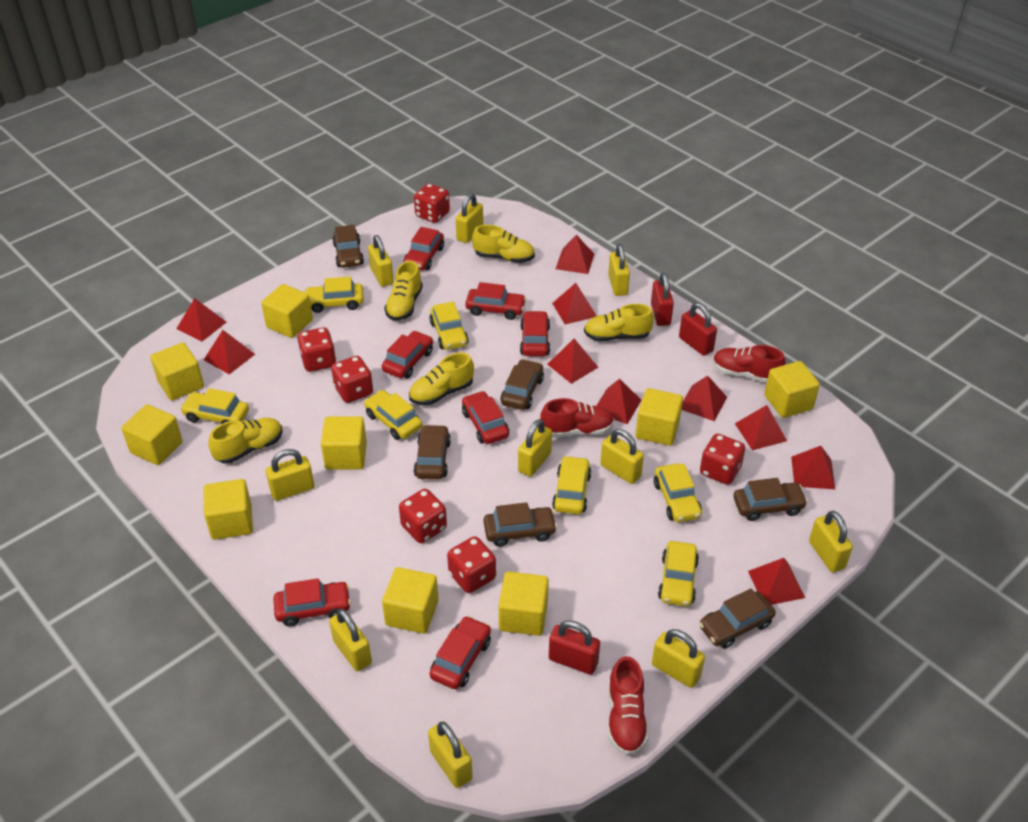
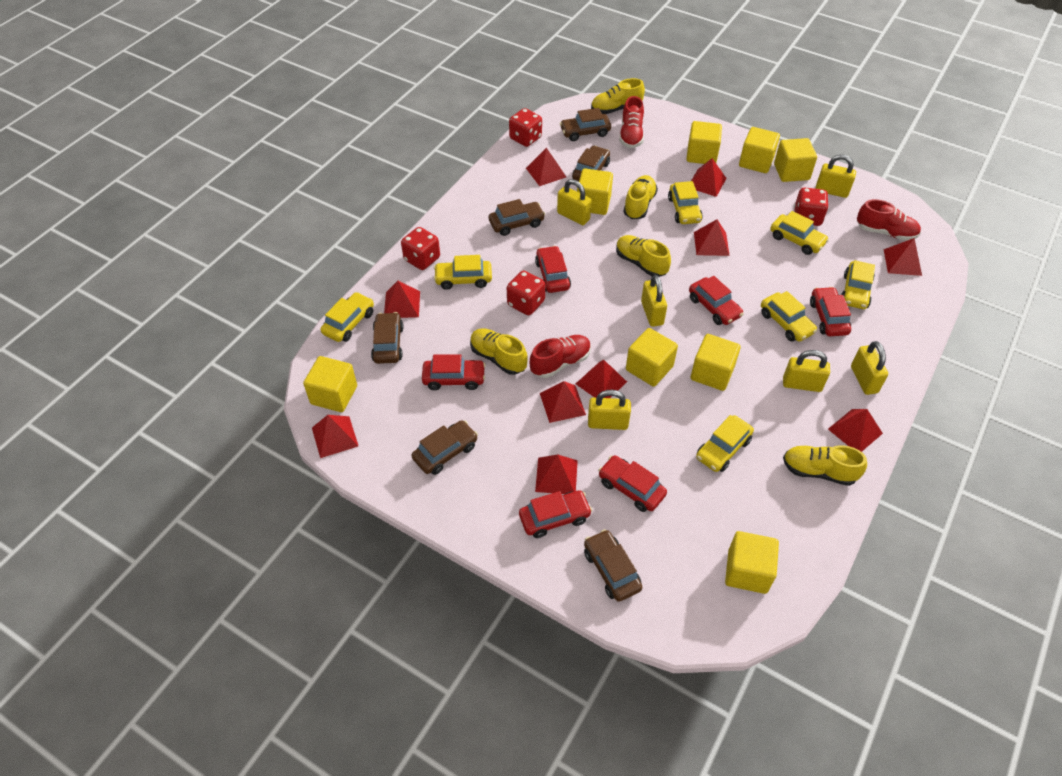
red car: [273,578,351,626] [382,331,433,378] [404,227,444,270] [430,616,491,689] [462,391,509,444] [465,282,526,320] [520,311,550,356] = 7 -> [422,354,486,390] [519,490,592,538] [535,246,571,293] [598,455,667,512] [689,276,744,325] [810,287,851,336] = 6
red dice: [297,327,336,372] [331,356,373,403] [399,489,447,543] [414,183,450,223] [447,536,496,593] [700,434,745,485] = 6 -> [401,227,440,270] [507,271,545,315] [509,108,542,147] [794,188,829,226] = 4
red padlock: [549,620,600,675] [651,273,674,326] [679,303,717,356] = 3 -> none = 0
yellow cube: [121,404,183,465] [150,342,204,400] [203,479,253,540] [261,284,313,338] [321,416,367,470] [382,567,439,634] [499,572,549,636] [636,388,683,446] [764,361,820,418] = 9 -> [303,356,357,412] [577,169,613,215] [626,328,678,387] [686,121,722,164] [691,334,741,391] [725,531,779,594] [739,127,780,173] [774,138,817,182] = 8
yellow padlock: [266,449,314,501] [329,609,372,671] [368,235,394,287] [428,721,473,788] [456,193,483,243] [518,419,552,477] [600,429,644,484] [608,244,630,296] [652,629,705,688] [809,511,853,572] = 10 -> [557,179,592,225] [588,390,631,430] [641,275,667,327] [783,350,830,392] [815,155,856,198] [851,341,888,395] = 6

